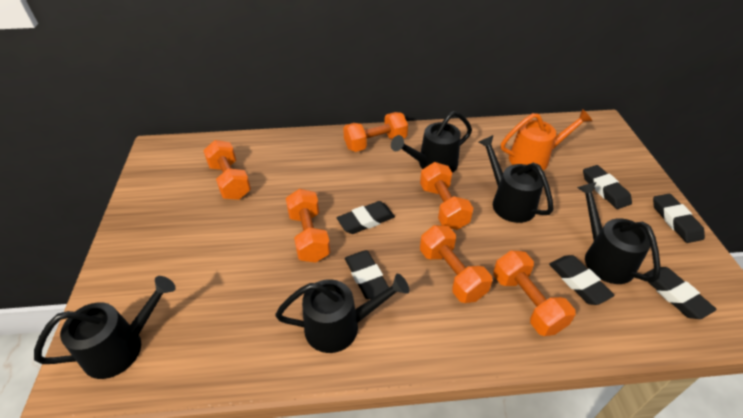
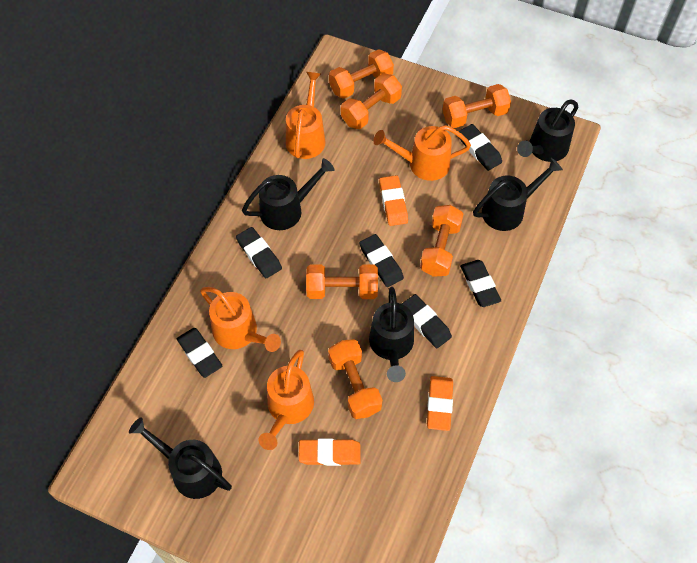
orange eraser: none = 0 -> [299,438,361,466] [379,175,408,226] [427,376,453,431] = 3
orange watering can: [501,109,592,170] = 1 -> [200,287,281,352] [259,350,314,450] [286,72,325,159] [373,125,471,181] = 4

